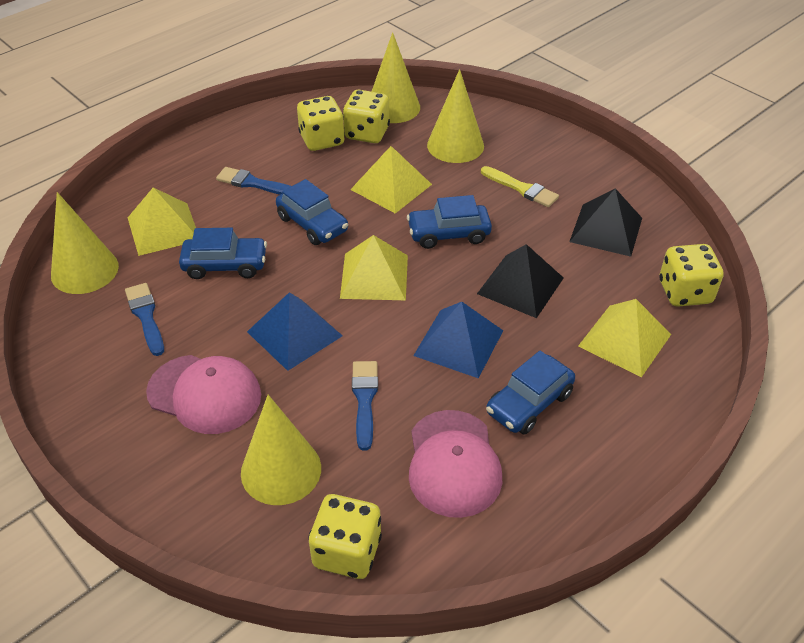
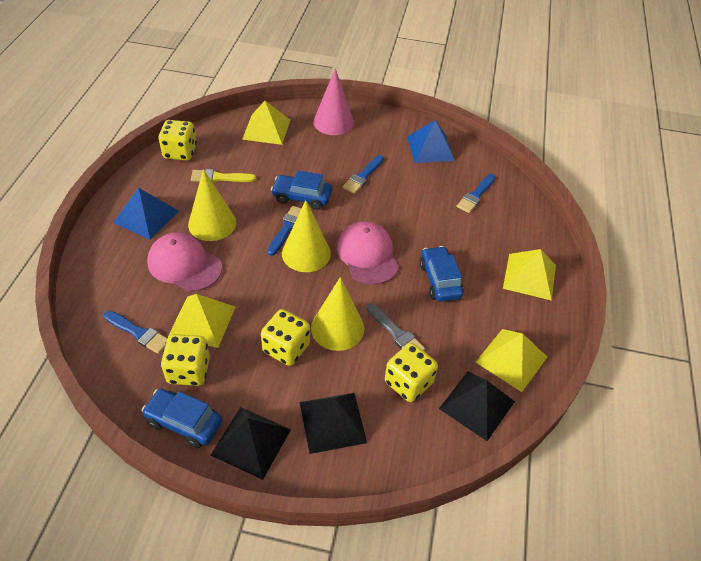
black pyramid: [477,244,564,318] [569,188,642,257] = 2 -> [211,407,291,480] [299,393,367,454] [439,372,515,441] = 3
blue brush: [125,283,164,356] [216,167,291,195] [352,361,378,451] = 3 -> [104,311,167,354] [267,206,302,256] [342,155,384,194] [457,174,496,213] = 4
blue car: [179,228,267,279] [276,179,348,245] [407,195,492,249] [486,351,575,435] = 4 -> [141,389,222,448] [271,170,332,210] [419,246,464,302] = 3
grey brush: none = 0 -> [367,303,425,351] = 1
pink cone: none = 0 -> [313,68,354,135] = 1
yellow cone: [51,192,119,294] [241,395,321,505] [371,32,420,123] [427,69,484,163] = 4 -> [188,169,236,241] [282,200,331,272] [311,277,364,351] = 3

